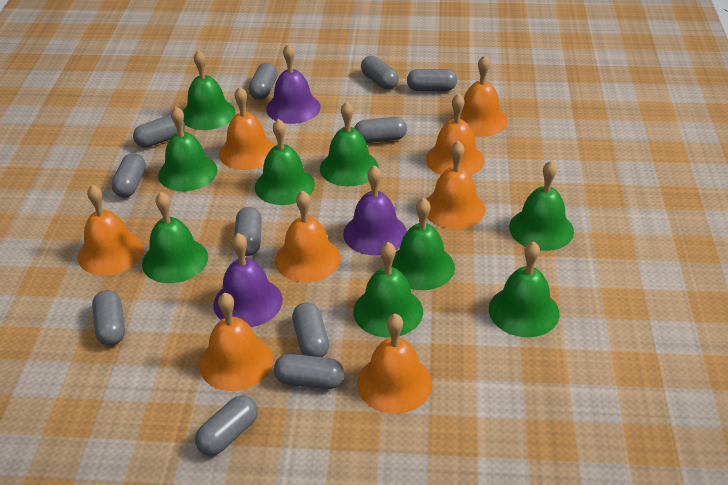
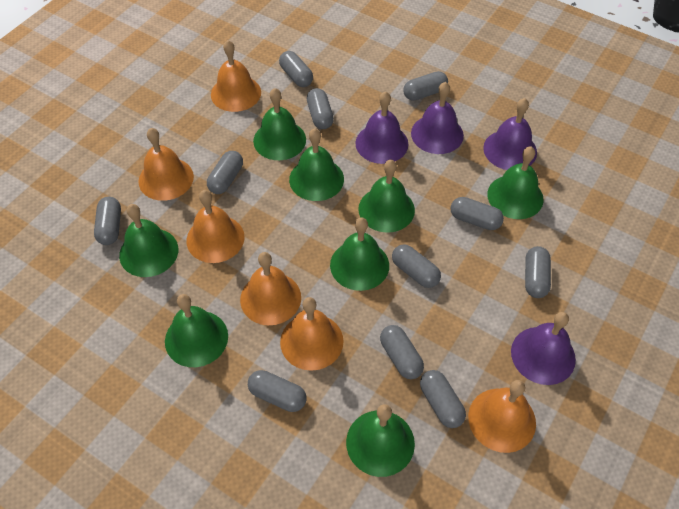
green bell: [142,192,208,283] [158,107,218,191] [183,50,236,130] [255,119,315,205] [320,102,379,186] [353,242,423,338] [392,198,455,290] [489,241,559,337] [509,161,574,251] = 9 -> [119,204,178,277] [165,294,228,367] [253,88,306,160] [289,128,344,201] [330,217,389,291] [346,404,415,477] [358,160,415,233] [487,147,544,219] = 8
orange bell: [78,185,143,275] [199,292,273,391] [219,87,275,170] [275,190,341,282] [357,314,433,414] [426,93,484,175] [426,141,486,229] [452,55,508,137] = 8 -> [138,128,194,201] [186,190,245,263] [211,40,261,112] [240,252,301,325] [280,297,344,371] [468,380,536,453] = 6
purple bell: [213,233,282,327] [266,44,321,124] [343,165,407,255] = 3 -> [355,91,409,164] [411,82,464,154] [483,98,537,170] [511,312,576,385] = 4

